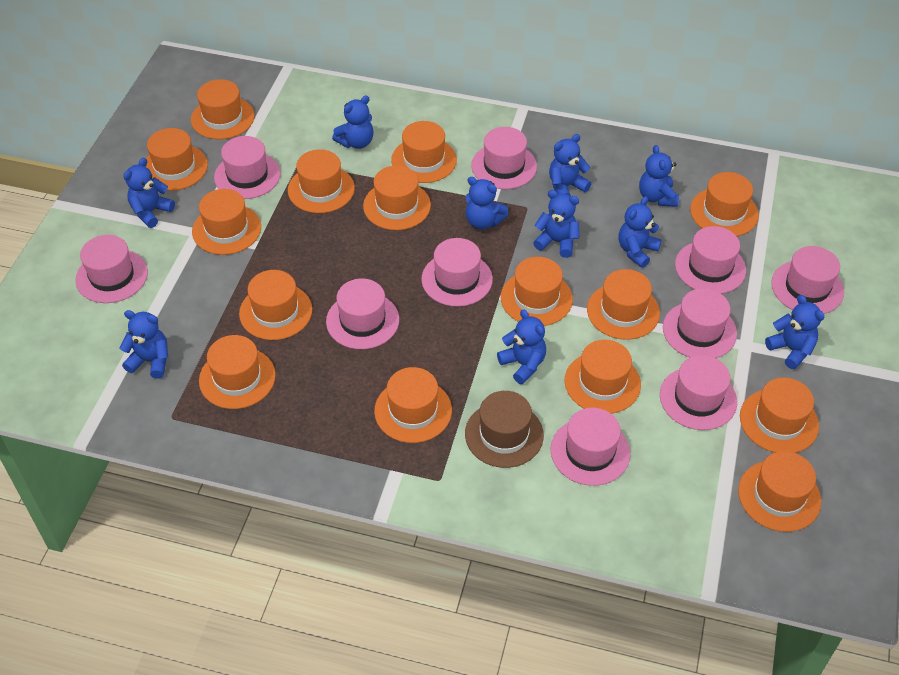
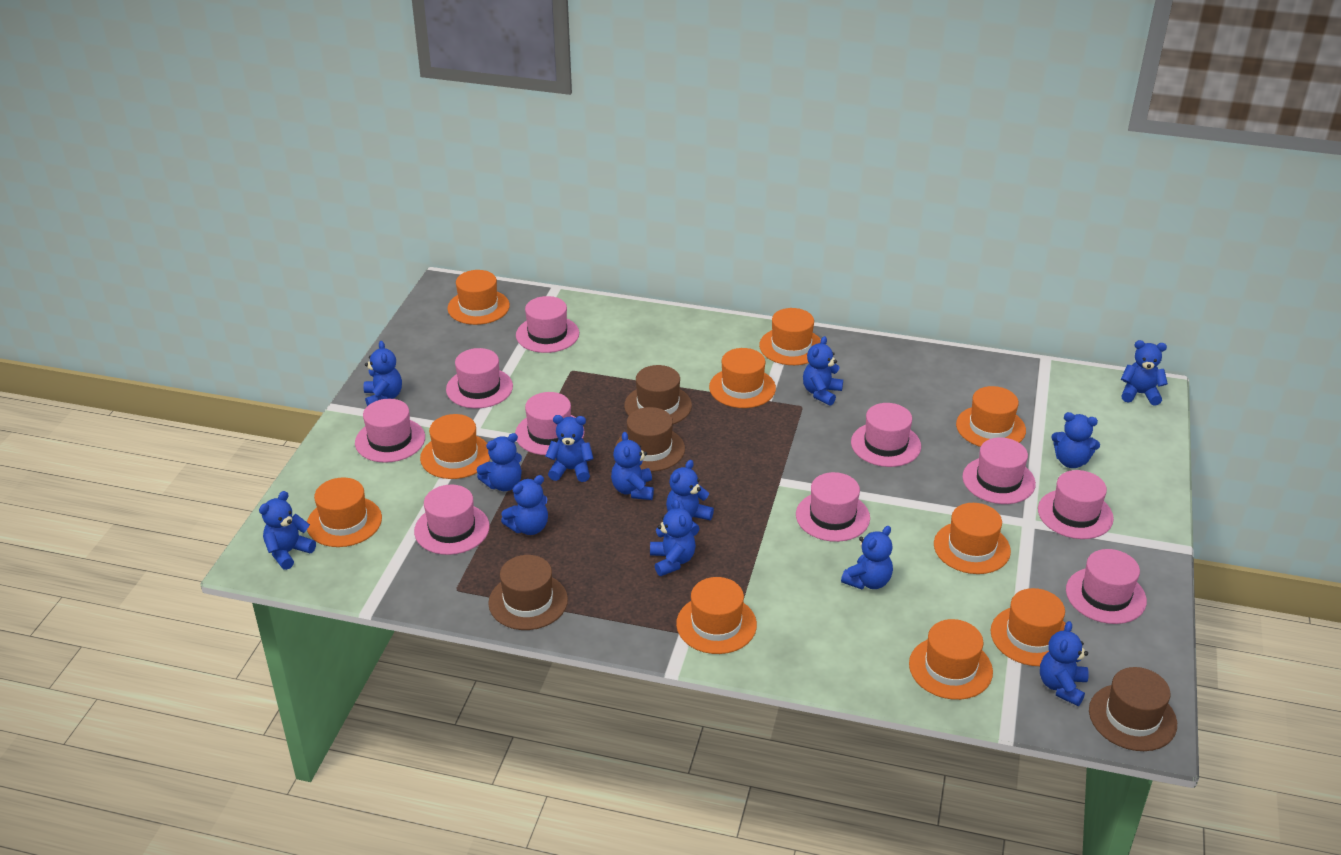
blue teddy bear: [119,310,168,379] [123,158,175,228] [332,95,374,149] [465,177,509,230] [497,309,546,384] [533,190,579,258] [549,134,591,196] [618,196,662,268] [639,145,679,207] [765,295,824,369] = 10 -> [259,491,316,570] [363,341,402,406] [477,433,522,491] [501,475,548,535] [545,415,594,482] [611,432,654,500] [650,499,696,576] [666,460,714,536] [803,336,843,406] [841,526,893,589] [1040,621,1089,706] [1051,412,1100,468] [1121,340,1168,406] = 13
brown hat: [465,391,544,468] = 1 -> [488,555,568,630] [615,407,685,472] [624,365,692,424] [1089,667,1177,751] = 4
orange hat: [146,128,208,191] [191,79,255,139] [192,189,261,255] [199,335,276,409] [239,270,312,340] [288,149,355,213] [363,166,431,230] [374,367,452,443] [391,121,457,183] [501,257,573,326] [565,340,641,414] [587,269,660,340] [690,172,759,236] [738,451,821,532] [740,377,819,453] = 15 -> [307,477,382,547] [420,414,490,479] [447,270,510,325] [676,577,757,654] [709,348,776,408] [759,308,821,365] [909,619,993,700] [934,503,1011,574] [956,386,1026,447] [991,588,1066,666] = 10

